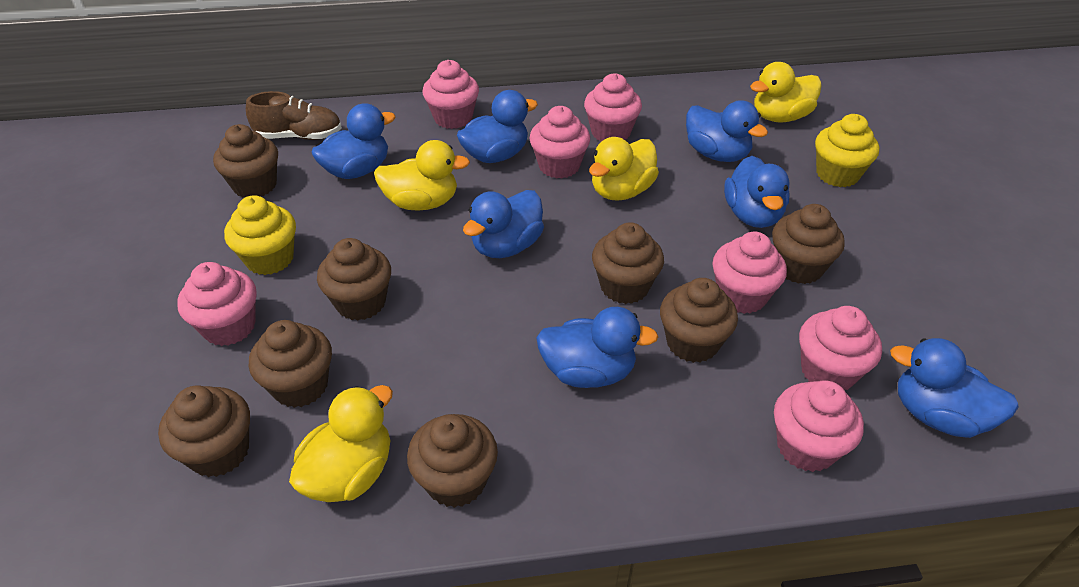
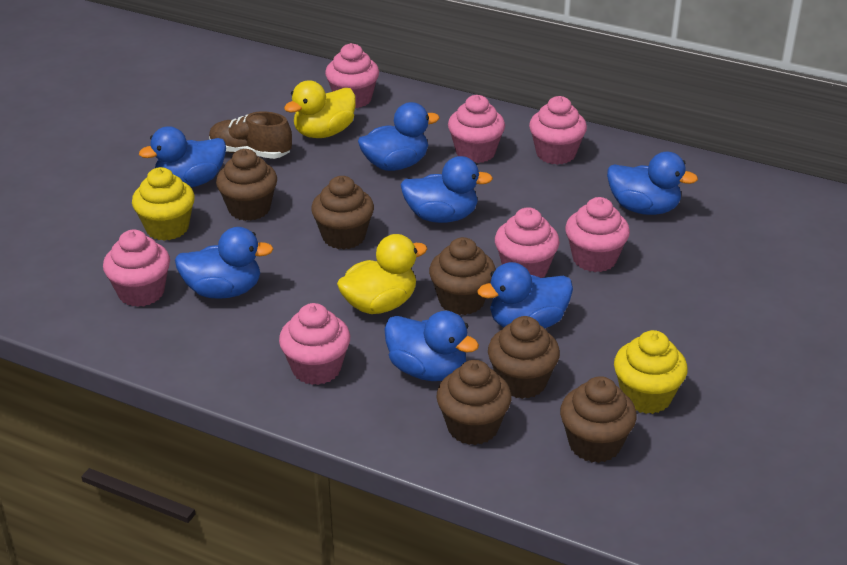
brown cupcake: [158,385,250,477] [213,124,278,198] [249,320,332,408] [317,238,391,320] [407,414,498,508] [592,222,664,304] [660,278,738,363] [772,204,845,284] = 8 -> [216,149,277,221] [311,176,374,250] [429,237,496,315] [436,360,511,445] [488,316,560,399] [560,376,637,463] = 6
yellow duck: [289,385,393,502] [374,140,470,211] [589,137,659,201] [750,62,822,122] = 4 -> [284,80,356,138] [337,234,427,314] = 2

